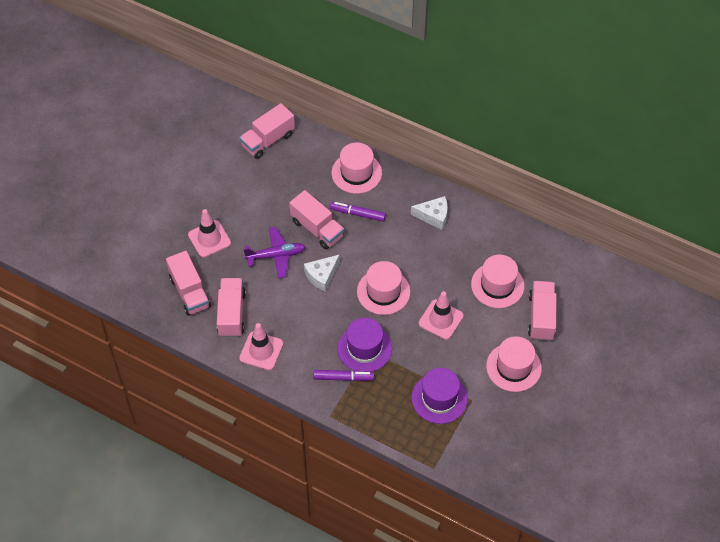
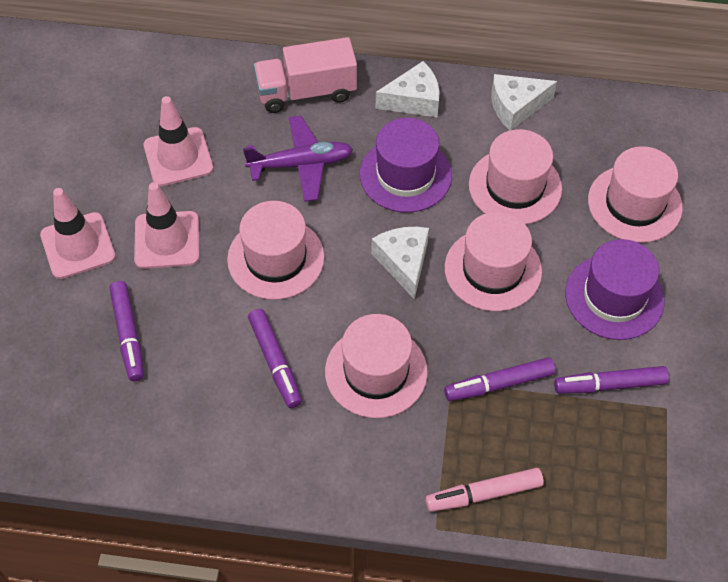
pink hat: [332,143,382,194] [357,261,410,315] [471,255,524,308] [486,336,542,392] = 4 -> [227,201,324,300] [325,314,428,418] [445,212,542,311] [469,129,562,224] [588,146,683,243] = 5
pink marker: none = 0 -> [425,468,544,512] = 1
pink truck: [166,251,211,316] [217,278,246,337] [240,103,295,159] [289,190,344,249] [528,281,556,341] = 5 -> [254,37,357,113] = 1
purple marker: [313,370,374,381] [330,202,386,221] = 2 -> [109,281,144,381] [248,309,302,408] [444,357,556,401] [554,366,669,394] = 4
white cheese: [304,254,340,292] [411,196,448,230] = 2 -> [371,227,429,300] [376,61,440,117] [492,74,557,130] = 3

